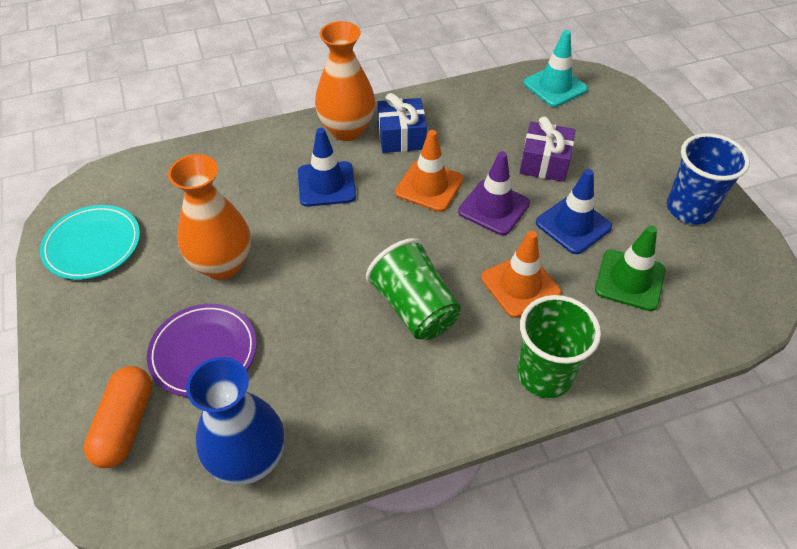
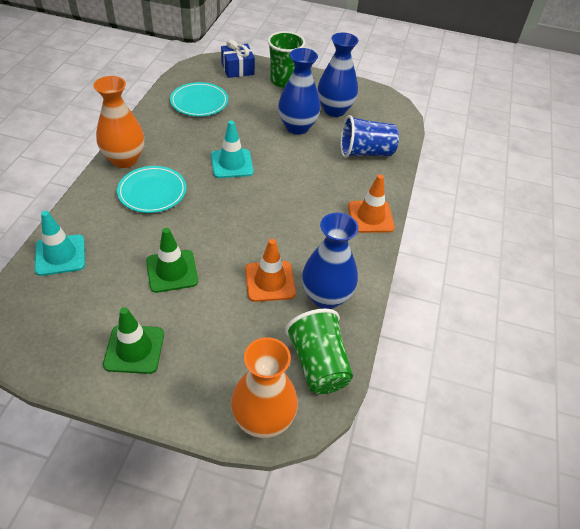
blue traffic cone: [298,128,356,207] [536,169,612,254] = 2 -> none = 0
blue vase: [186,357,285,485] = 1 -> [278,48,321,135] [302,213,359,309] [318,33,359,117] = 3
green traffic cone: [595,225,665,311] = 1 -> [103,307,164,374] [146,228,198,293] = 2
orange capsule: [84,366,152,468] = 1 -> none = 0
purple gift: [520,116,575,182] = 1 -> none = 0
purple plate: [147,304,257,397] = 1 -> none = 0
purple traffic cone: [458,151,530,235] = 1 -> none = 0
turquoise plate: [40,205,140,280] = 1 -> [117,166,186,213] [170,82,228,116] = 2
turquoise traffic cone: [524,30,588,107] = 1 -> [35,211,85,276] [211,121,254,178] = 2

